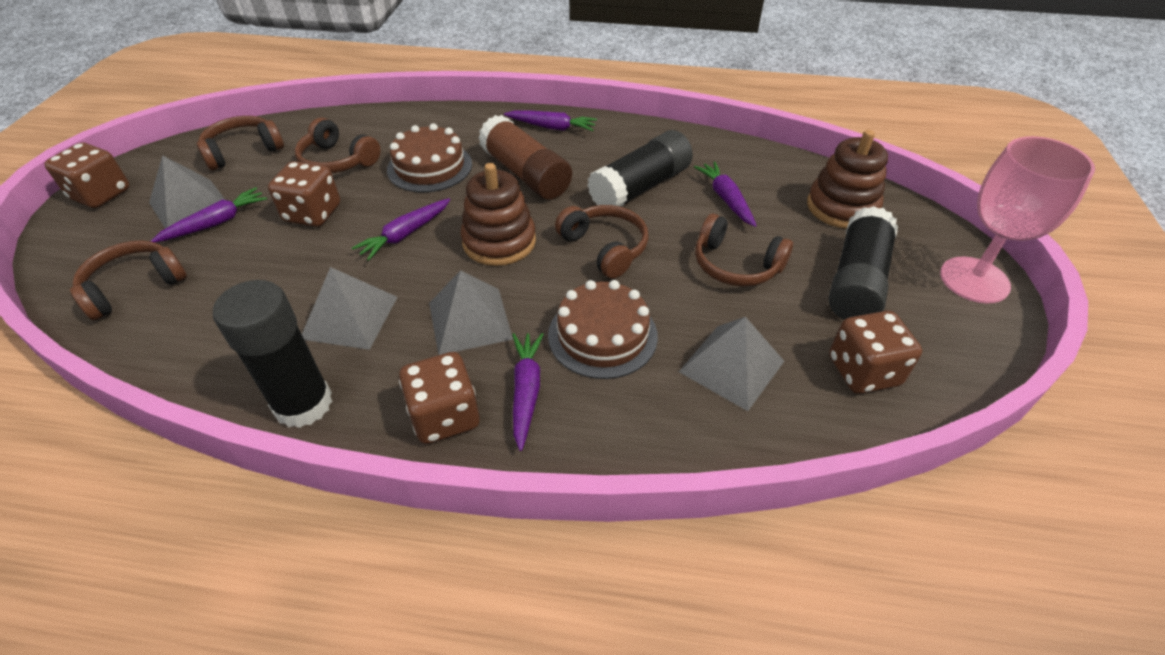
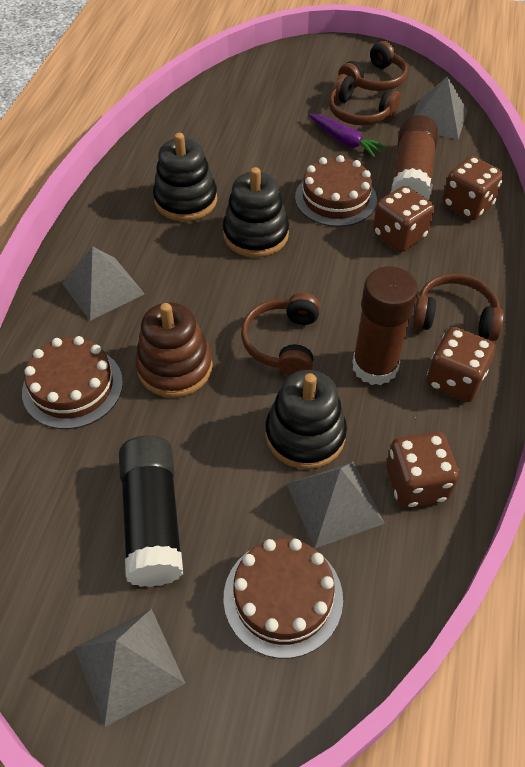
black glue stick: [213,280,332,428] [587,130,693,207] [828,206,898,320] = 3 -> [119,435,183,587] = 1
black stacking toy: none = 0 -> [153,133,217,221] [223,167,289,258] [265,370,347,469] = 3
brown cake: [387,123,472,192] [548,280,658,379] = 2 -> [22,336,123,429] [224,538,343,658] [295,155,377,227] = 3
brown glue stick: [478,115,572,200] = 1 -> [352,266,418,385] [391,115,438,200] = 2
brown headphones: [70,240,187,320] [197,116,284,170] [295,117,381,173] [555,205,649,279] [695,213,793,287] = 5 -> [241,293,320,376] [329,74,401,125] [338,41,407,91] [412,274,504,341] = 4
brown stacking toy: [461,163,536,266] [807,130,888,229] = 2 -> [135,302,213,398] = 1
pink goblet: [940,136,1095,303] = 1 -> none = 0
purple carrot: [151,187,267,243] [352,198,450,261] [504,110,597,131] [512,333,544,451] [694,162,757,227] = 5 -> [308,114,387,158] = 1

